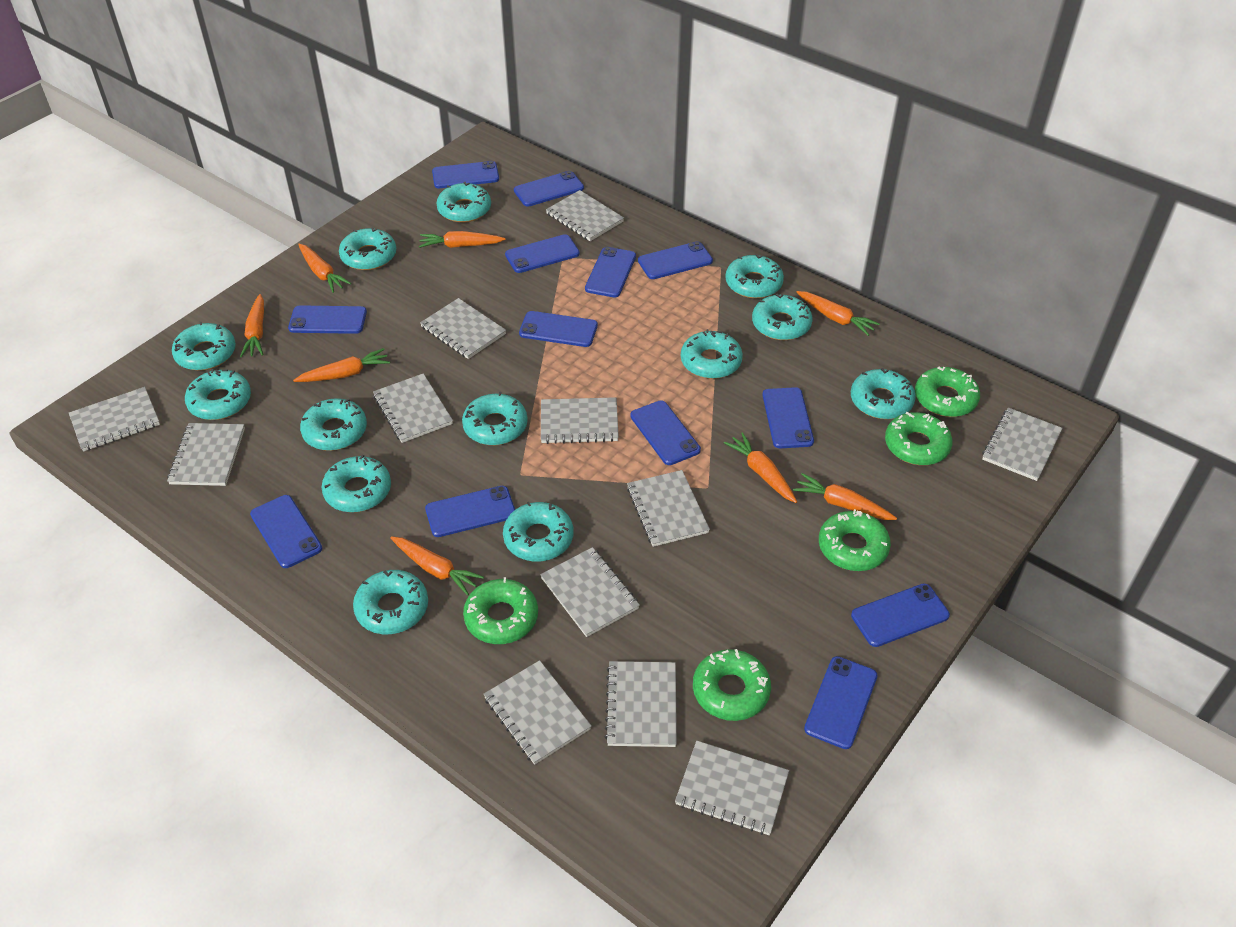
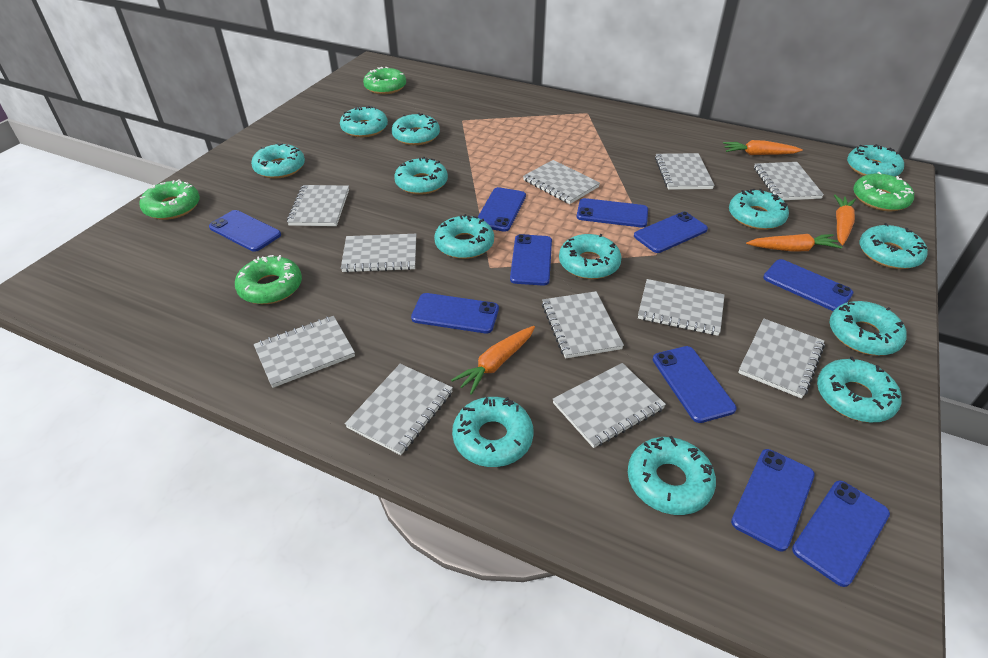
blue phone: [250,495,322,568] [288,305,367,334] [425,486,515,537] [432,161,499,188] [505,234,580,273] [514,171,584,207] [519,311,598,347] [585,247,636,297] [630,400,701,465] [638,241,713,279] [762,387,814,448] [804,656,878,749] [851,584,950,647] = 13 -> [209,210,281,252] [411,293,499,333] [478,187,526,232] [510,234,552,286] [576,198,648,228] [634,212,708,253] [653,346,736,423] [731,449,815,551] [763,259,853,311] [792,481,890,587] = 10
green donut: [463,577,538,644] [693,649,771,721] [819,509,891,571] [885,412,953,465] [915,367,980,417] = 5 -> [139,179,200,220] [235,255,302,304] [363,67,406,94] [853,172,914,211] = 4
grey notebook: [69,387,160,452] [167,423,245,486] [373,373,453,443] [420,298,506,359] [483,660,592,765] [540,547,640,637] [541,397,619,444] [546,190,624,241] [605,661,677,747] [627,470,710,547] [675,741,789,835] [982,407,1063,481] = 12 -> [254,316,355,388] [287,185,349,226] [341,234,416,273] [345,364,453,455] [523,160,600,204] [542,291,624,359] [553,363,666,448] [638,279,725,336] [655,153,715,190] [738,319,825,399] [754,162,824,200] = 11
orange carrot: [240,294,264,357] [293,348,390,382] [298,244,352,293] [390,536,484,596] [419,231,505,248] [724,432,797,503] [793,473,897,520] [796,291,880,336] = 8 -> [451,326,535,395] [723,140,803,155] [746,234,842,252] [834,195,856,245] = 4

